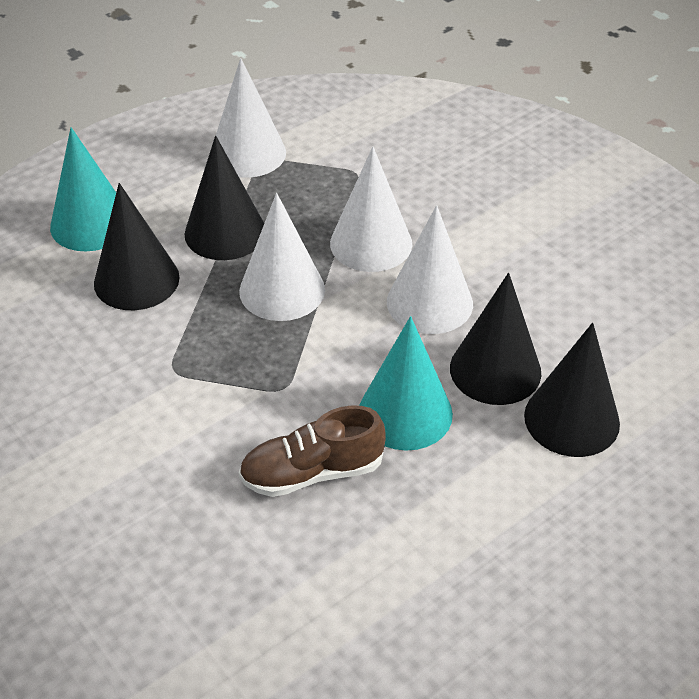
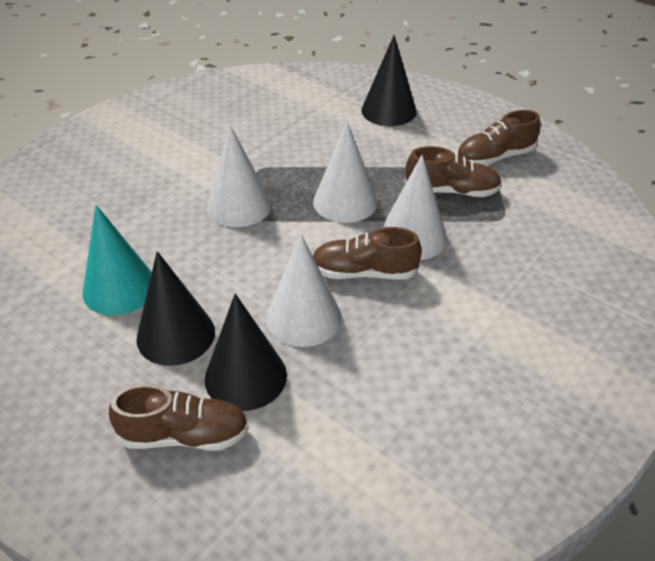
black cone: [94,183,179,310] [184,136,264,260] [450,273,541,405] [524,323,620,457] = 4 -> [136,251,215,366] [205,293,287,411] [361,35,417,126] = 3
brown shoe: [239,405,386,497] = 1 -> [109,384,249,451] [313,227,422,280] [405,146,502,197] [457,110,540,166] = 4
turquoise cone: [50,127,116,251] [359,316,453,451] = 2 -> [83,205,152,315] = 1

